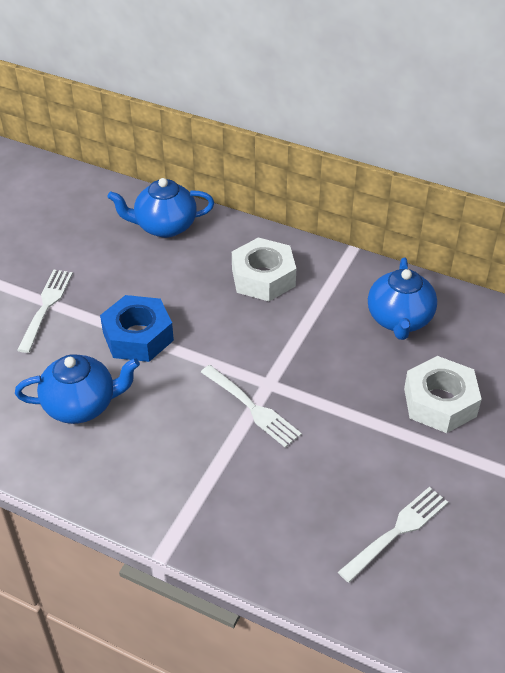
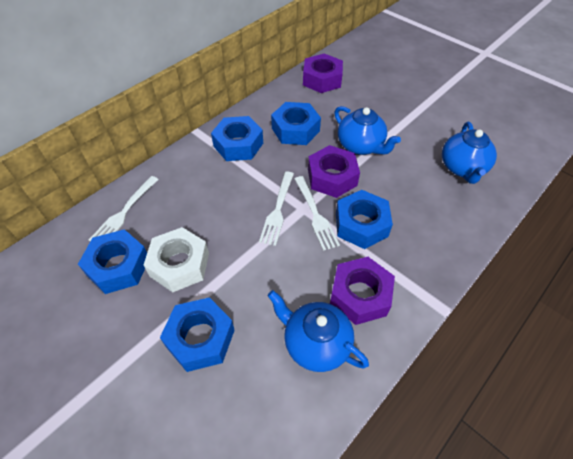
blue nut: [100,295,174,362] = 1 -> [78,229,147,294] [160,297,235,372] [211,116,263,161] [271,102,321,145] [336,190,393,249] = 5
purple nut: none = 0 -> [303,53,343,93] [308,145,360,198] [330,257,395,325] = 3
white nut: [232,237,296,301] [404,356,482,433] = 2 -> [144,227,209,292] = 1

